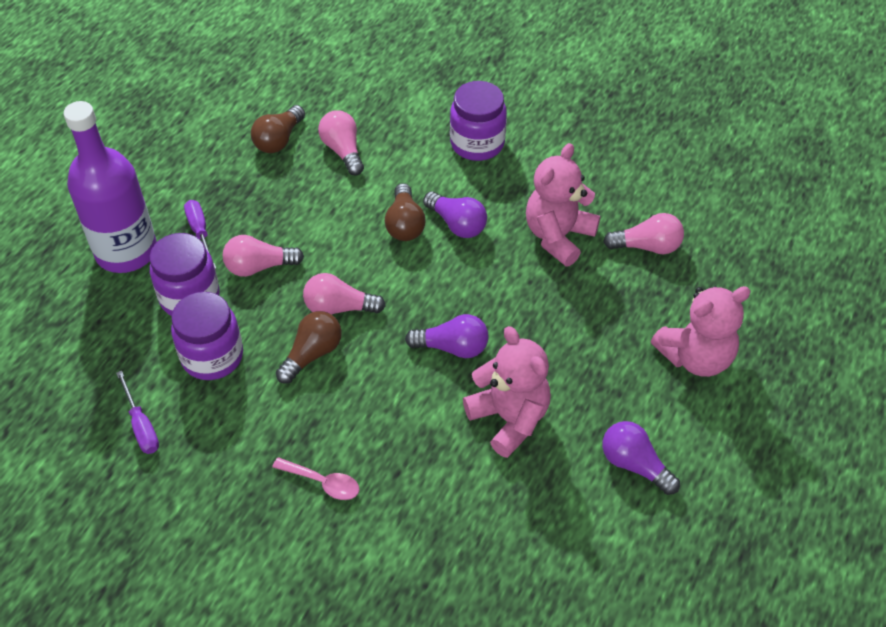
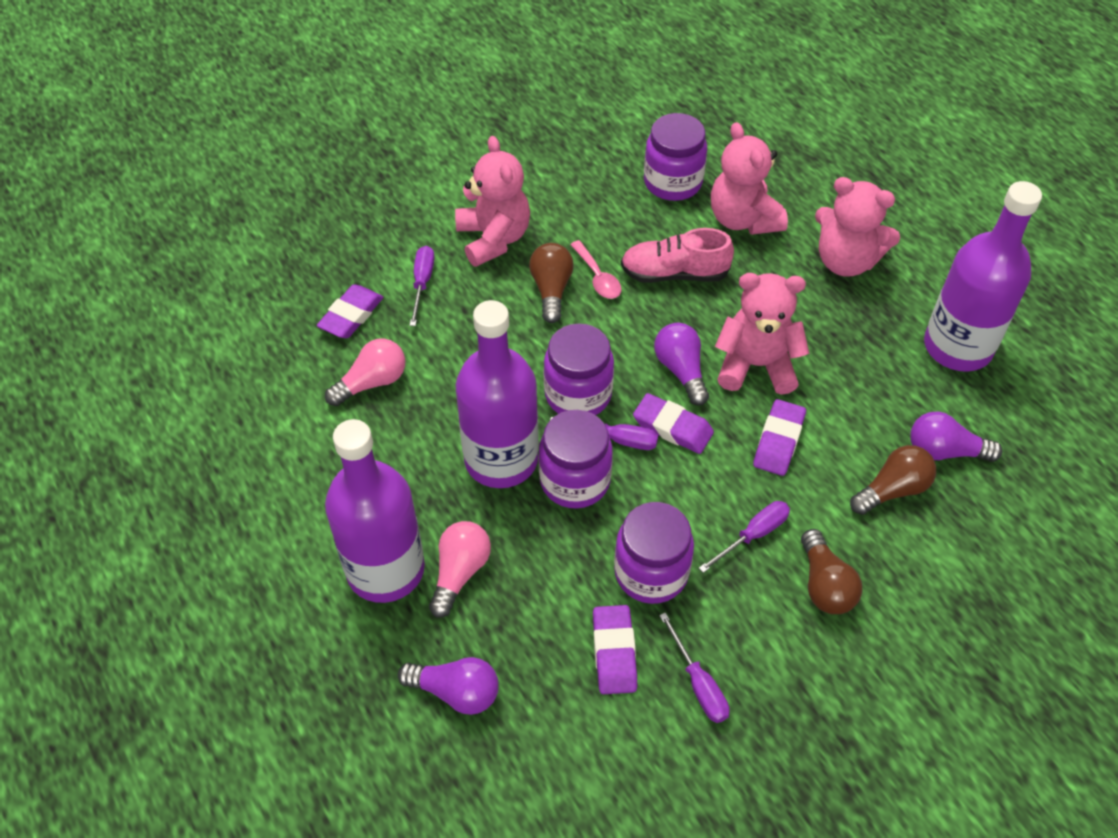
pink light bulb: [223,235,304,277] [303,273,386,314] [318,110,364,176] [603,213,684,254] = 4 -> [325,339,405,406] [429,521,491,618] = 2
pink shoe: none = 0 -> [621,228,734,283] = 1
pink teddy bear: [463,326,551,458] [526,143,600,267] [651,286,751,377] = 3 -> [455,136,530,267] [711,122,788,235] [715,273,809,395] [815,177,900,277] = 4
purple bottle: [63,101,157,273] = 1 -> [325,419,425,603] [456,300,539,488] [924,181,1042,372] = 3
purple eraser: none = 0 -> [317,284,383,338] [593,605,637,694] [633,393,714,454] [753,399,806,476] = 4
purple jar: [149,233,220,316] [171,292,243,380] [450,81,507,161] = 3 -> [539,410,613,508] [544,323,614,415] [614,502,694,604] [644,113,707,201] = 4
purple screwdriver: [116,370,159,454] [184,200,216,269] = 2 -> [410,246,435,326] [550,417,658,450] [659,612,729,723] [699,501,790,573] = 4

